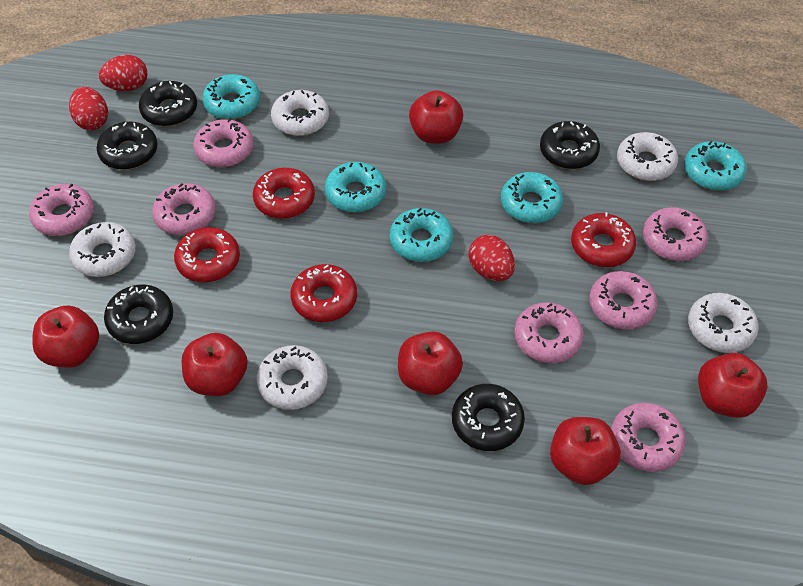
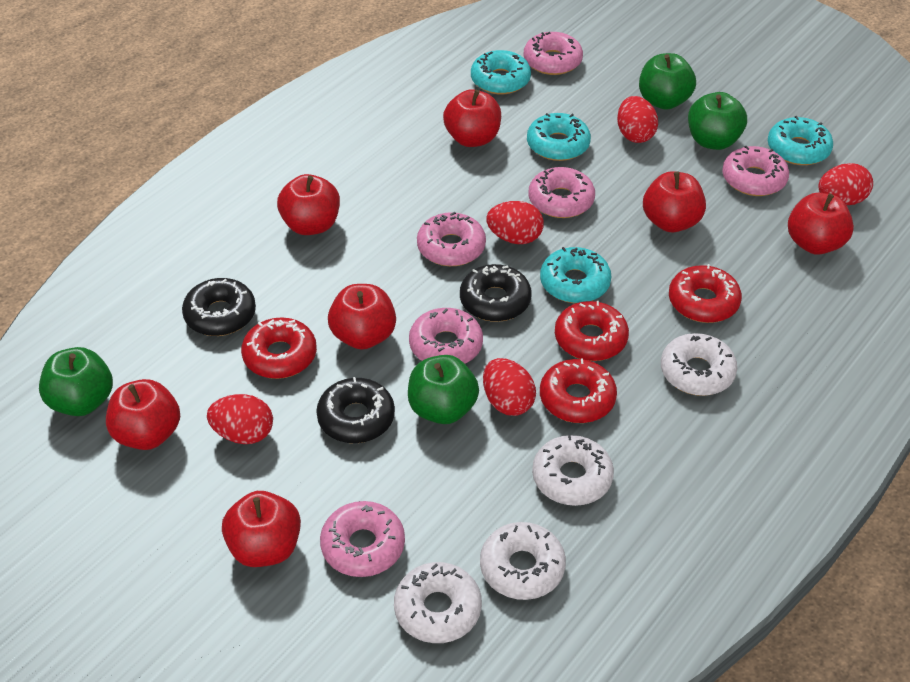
black donut: [96,122,158,170] [104,284,173,344] [139,81,197,126] [452,384,525,451] [540,121,600,169] = 5 -> [182,278,256,336] [316,377,395,443] [460,264,531,322] = 3
green apple: none = 0 -> [39,347,113,416] [408,355,479,424] [639,53,696,110] [688,92,747,150] = 4
pink donut: [29,184,94,236] [152,183,216,236] [193,118,253,167] [514,302,584,363] [589,271,657,330] [611,403,686,472] [643,207,708,261] = 7 -> [320,501,405,577] [409,308,483,364] [417,212,486,266] [524,32,583,75] [528,167,595,218] [722,146,789,196] = 6
red apple: [32,306,99,368] [182,333,248,396] [398,331,463,395] [409,90,463,144] [550,417,621,485] [698,353,768,418] = 6 -> [106,379,180,450] [222,491,301,567] [277,174,340,235] [328,284,396,350] [443,89,501,147] [643,171,706,232] [788,193,854,255] = 7
red egg: [69,87,108,130] [99,55,148,91] [469,235,515,281] = 3 -> [207,394,273,444] [483,358,536,416] [486,201,544,244] [617,96,658,143] [819,163,873,205] = 5
turquoise donut: [202,74,260,119] [325,162,386,212] [390,208,453,262] [501,172,563,223] [684,141,747,191] = 5 -> [471,50,531,94] [527,113,591,161] [540,247,611,303] [768,116,833,165] = 4
white donut: [69,222,136,277] [257,345,328,410] [271,90,329,136] [617,132,678,181] [688,293,758,353] = 5 -> [394,562,482,643] [480,522,566,600] [532,434,614,506] [661,333,737,396] = 4

